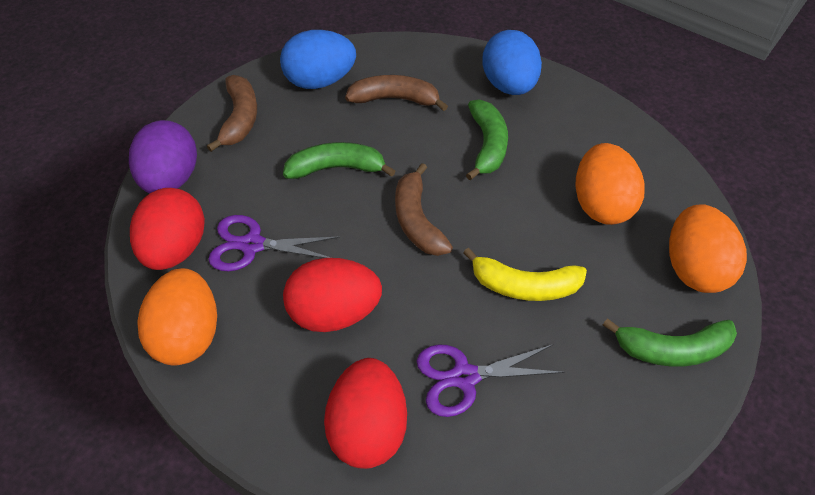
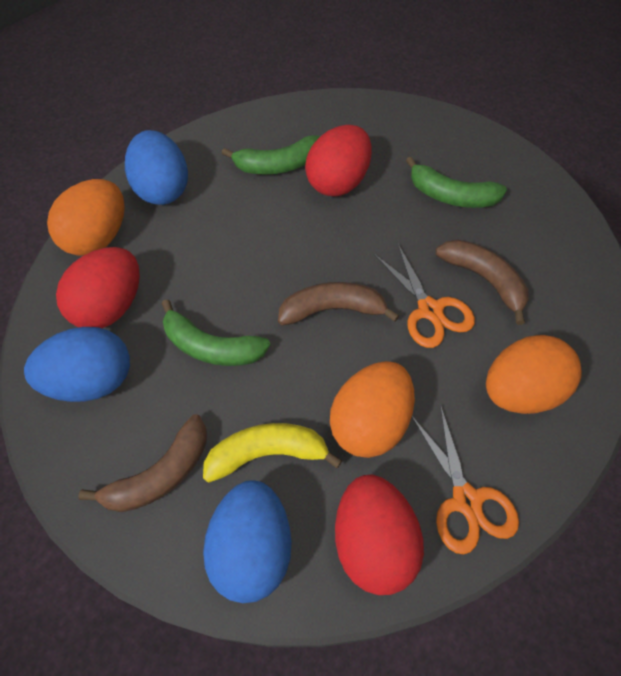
blue egg: [280,30,356,89] [482,30,542,95] = 2 -> [24,327,130,402] [125,130,188,205] [203,480,292,603] = 3
orange scissors: none = 0 -> [374,242,475,348] [412,404,519,554] = 2
purple egg: [129,120,197,193] = 1 -> none = 0
purple scissors: [208,215,340,271] [417,344,565,417] = 2 -> none = 0

